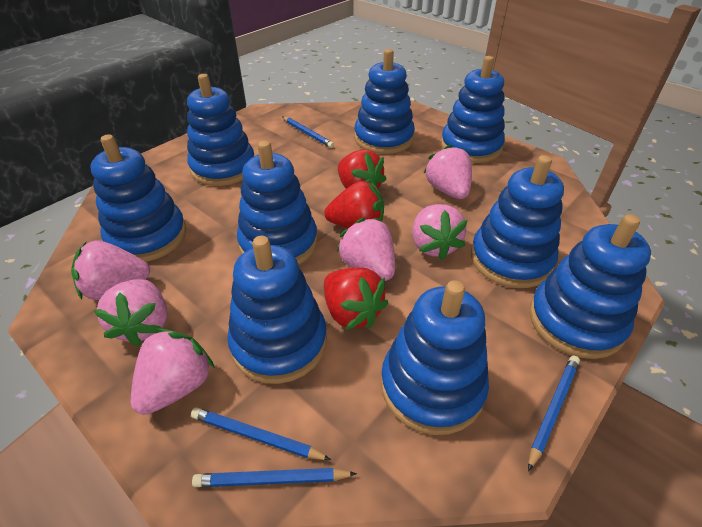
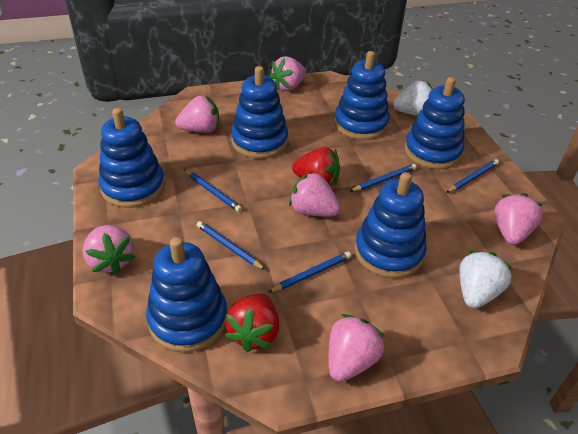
blue pencil: [191,407,331,460] [192,468,357,487] [283,117,334,148] [528,356,580,471] = 4 -> [185,170,242,212] [197,221,266,270] [268,252,351,293] [349,164,417,192] [446,159,499,193] = 5
blue stacking toy: [91,134,187,262] [187,74,254,186] [227,236,327,384] [237,140,318,265] [354,49,415,154] [381,280,489,435] [441,56,505,163] [471,155,564,288] [529,214,651,359] = 9 -> [98,108,165,208] [146,237,227,353] [231,66,288,159] [334,51,390,140] [355,172,427,278] [405,77,465,169] = 6
red strawberry: [324,181,384,228] [324,268,388,330] [338,149,387,189] = 3 -> [225,294,279,352] [292,147,340,186] = 2
white strawberry: none = 0 -> [393,80,432,116] [460,250,513,308] = 2

